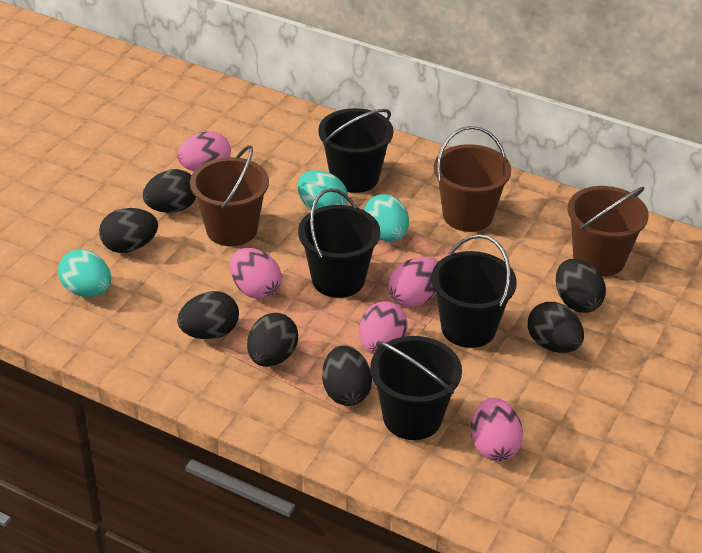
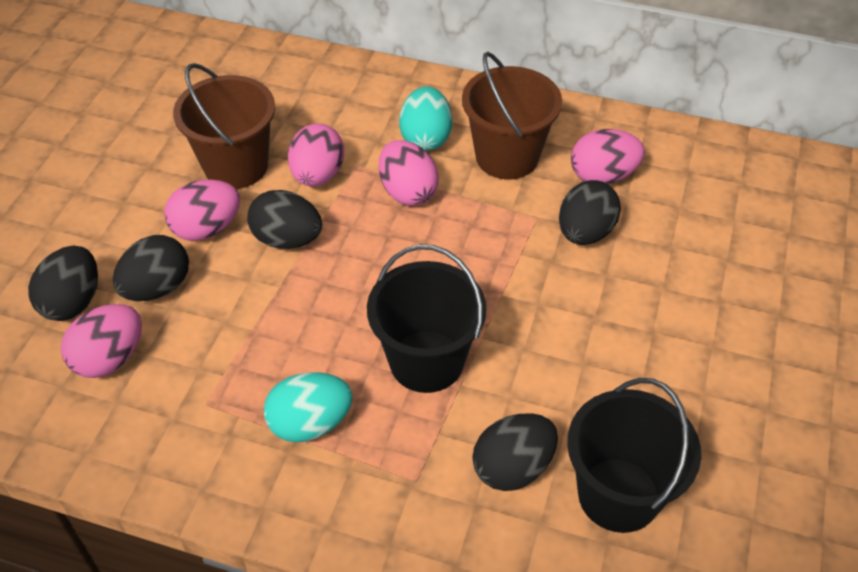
black bucket: [298,188,380,298] [318,108,393,193] [370,336,462,440] [431,234,517,348] = 4 -> [367,244,486,393] [567,378,701,533] = 2
black egg: [99,208,158,253] [143,169,196,213] [177,291,239,339] [247,313,298,367] [322,346,372,406] [528,302,584,353] [556,259,606,313] = 7 -> [28,246,98,321] [113,235,189,301] [247,190,322,249] [472,413,558,491] [559,180,621,245] = 5
brown bucket: [190,145,269,246] [434,126,511,232] [568,186,649,276] = 3 -> [173,63,275,189] [462,52,562,179] = 2
turquoise egg: [58,249,111,297] [297,170,348,211] [364,194,409,242] = 3 -> [264,372,353,443] [399,86,452,151] = 2

